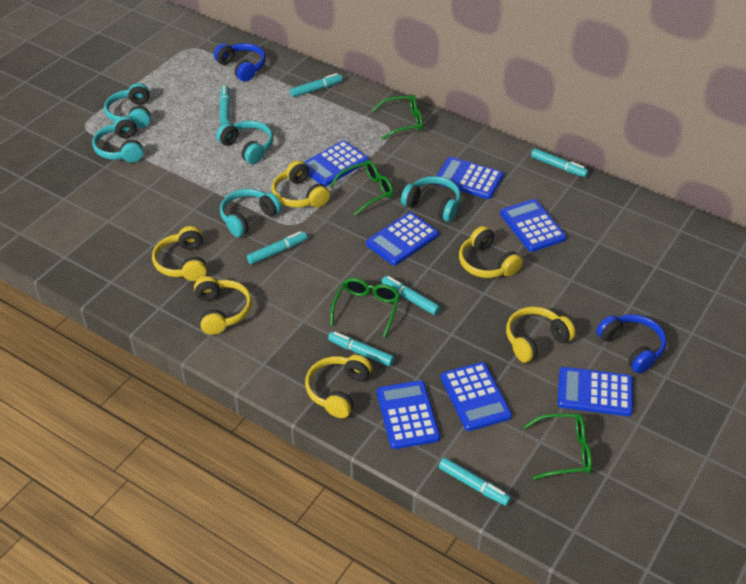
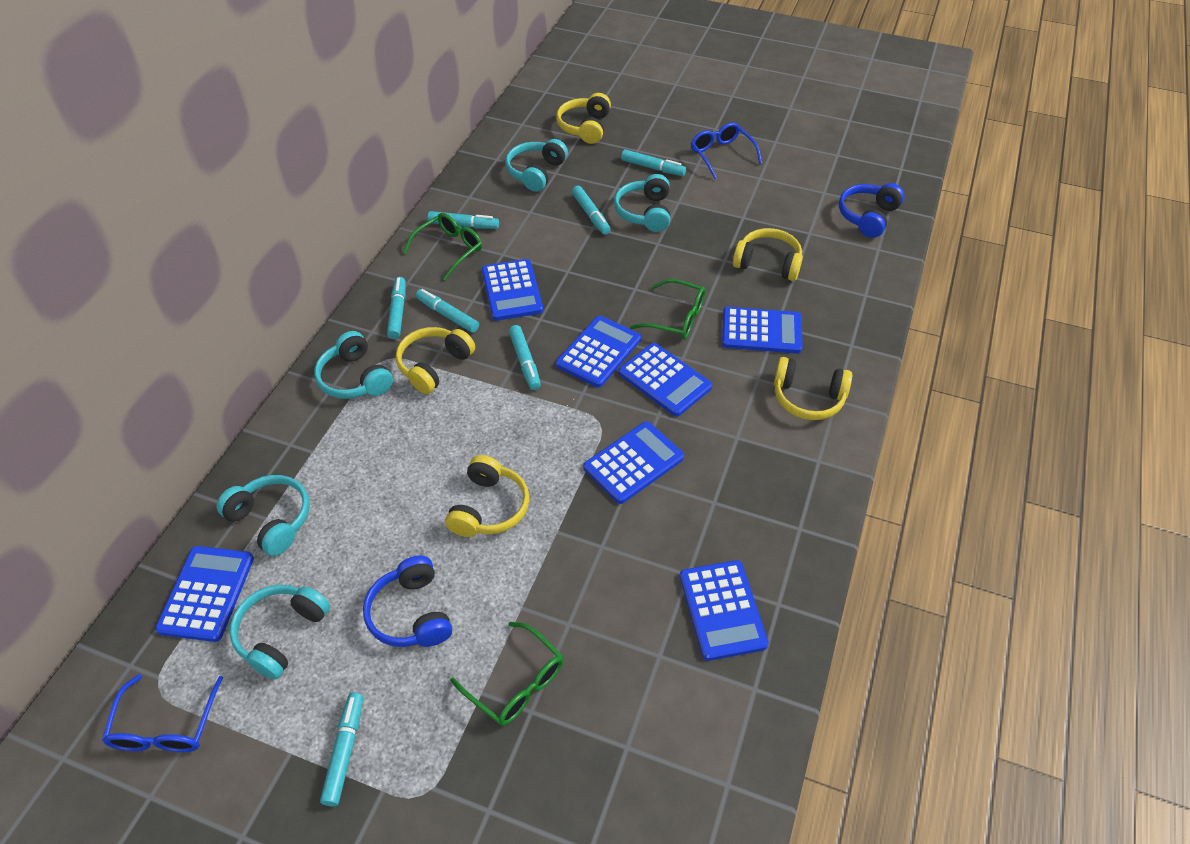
blue glasses: none = 0 -> [102,674,223,752] [691,123,762,179] = 2
green glasses: [330,160,394,216] [330,278,400,338] [372,94,423,140] [524,414,592,480] = 4 -> [403,213,482,281] [450,622,563,726] [630,279,706,339] = 3
yellow headphones: [152,226,207,281] [194,276,252,335] [272,160,330,208] [305,355,372,418] [459,226,523,278] [506,307,575,363] = 6 -> [396,327,475,394] [445,455,529,537] [556,93,611,144] [733,228,803,281] [774,357,852,420] = 5

